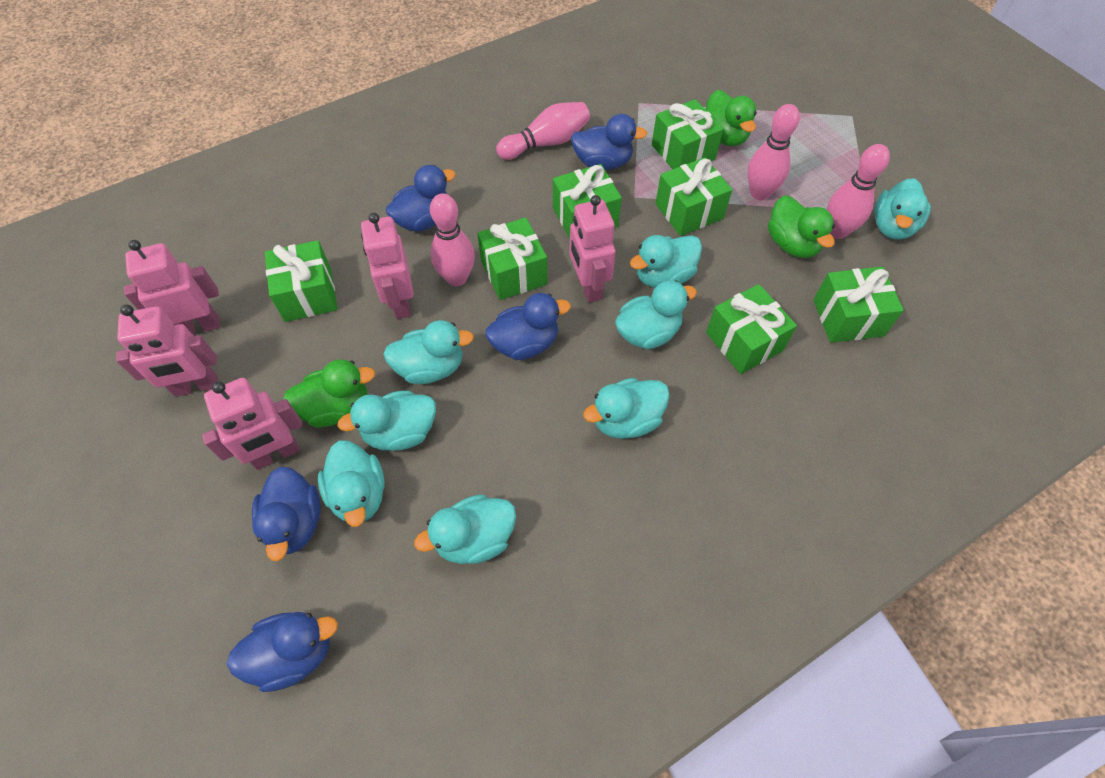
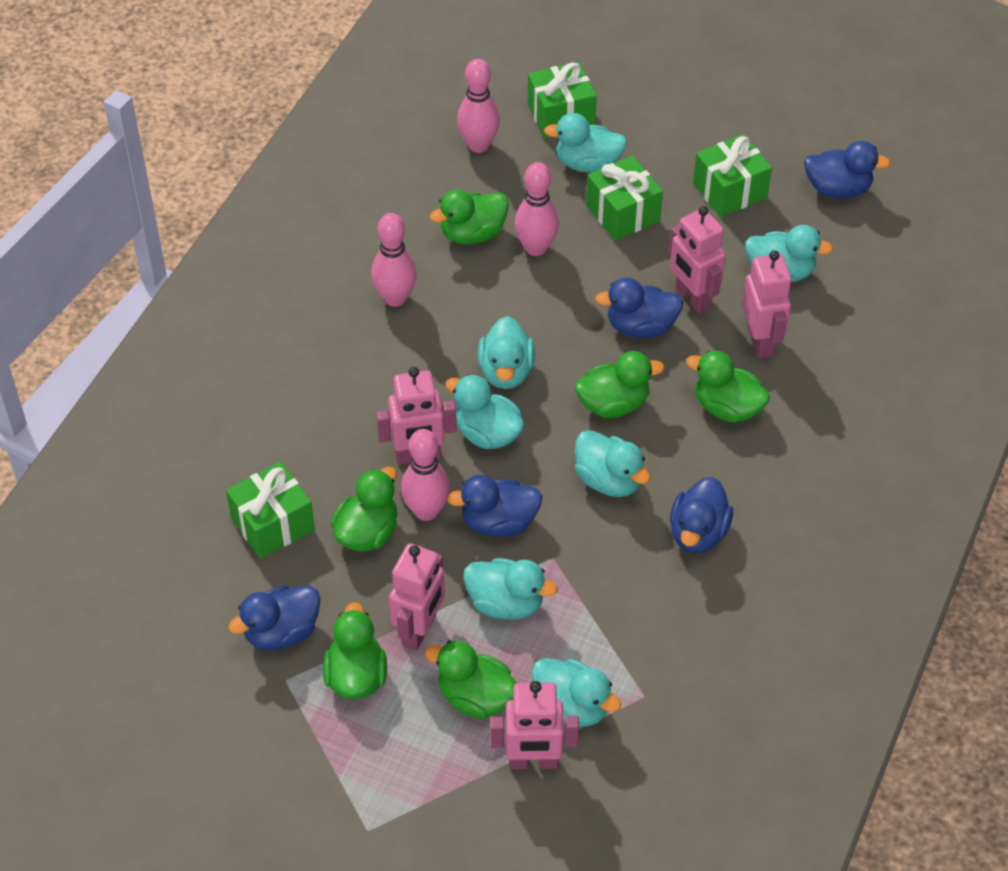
green duck: [283,359,375,427] [705,90,757,146] [768,195,835,258] = 3 -> [323,602,387,699] [331,467,397,552] [425,641,517,719] [430,189,509,245] [575,351,664,418] [686,351,770,423] = 6
green gift: [265,240,338,322] [477,218,547,300] [553,164,622,239] [652,99,724,169] [655,158,732,236] [706,284,797,374] [813,267,904,343] = 7 -> [226,462,315,559] [528,62,597,138] [586,156,663,241] [693,134,772,217] = 4
turquoise duck: [318,440,385,527] [337,390,436,451] [383,320,474,384] [414,494,516,564] [583,378,670,439] [615,280,697,349] [630,235,702,288] [875,178,931,240] = 8 -> [445,374,524,449] [463,558,557,619] [478,316,535,389] [531,658,621,727] [544,113,627,173] [575,430,651,497] [745,225,833,282] = 7

